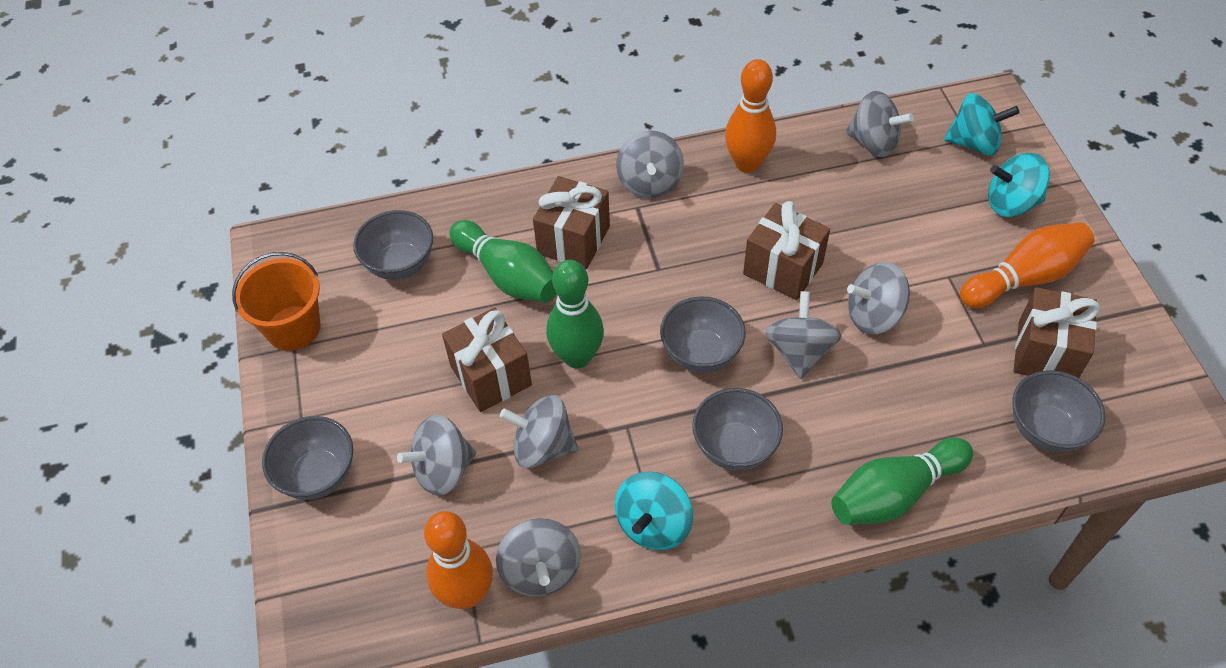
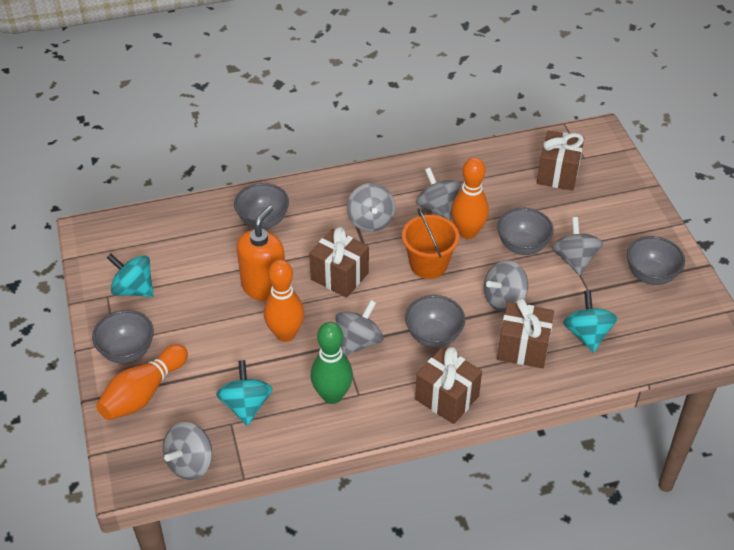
green bowling pin: [449,220,557,302] [546,260,604,368] [831,437,973,525] = 3 -> [310,322,353,404] = 1
grey spinning top: [397,415,476,496] [496,518,581,597] [500,395,578,468] [616,130,684,198] [765,291,842,379] [846,91,914,157] [847,262,910,334] = 7 -> [163,422,212,480] [335,300,383,356] [347,183,395,232] [416,168,461,220] [483,260,528,312] [552,217,603,276] = 6
orange soap dispenser: none = 0 -> [236,206,285,301] = 1

